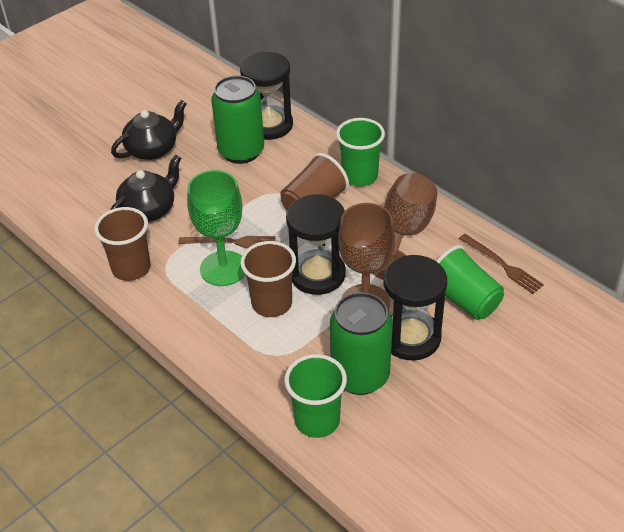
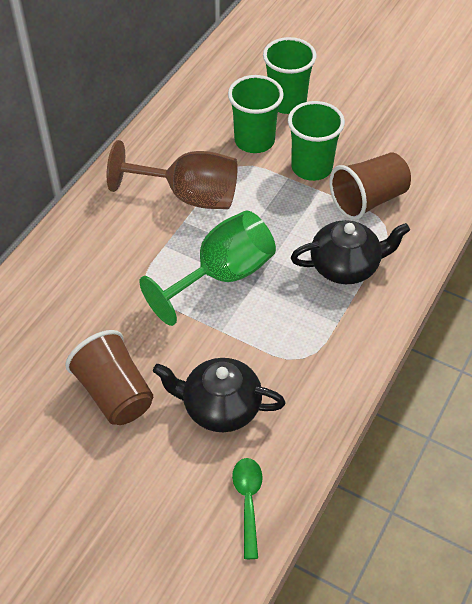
black hourglass: [240,52,293,140] [286,194,346,295] [383,255,447,361] = 3 -> none = 0
brown cup: [94,207,151,281] [241,241,296,317] [281,153,349,210] = 3 -> [65,330,153,425] [329,153,411,220] = 2
brown fork: [178,236,275,248] [459,234,544,294] = 2 -> none = 0
brown goblet: [338,203,395,310] [372,173,437,280] = 2 -> [107,140,238,209] = 1
green can: [211,76,264,164] [330,292,392,395] = 2 -> none = 0
green spoon: none = 0 -> [232,458,263,559] = 1

